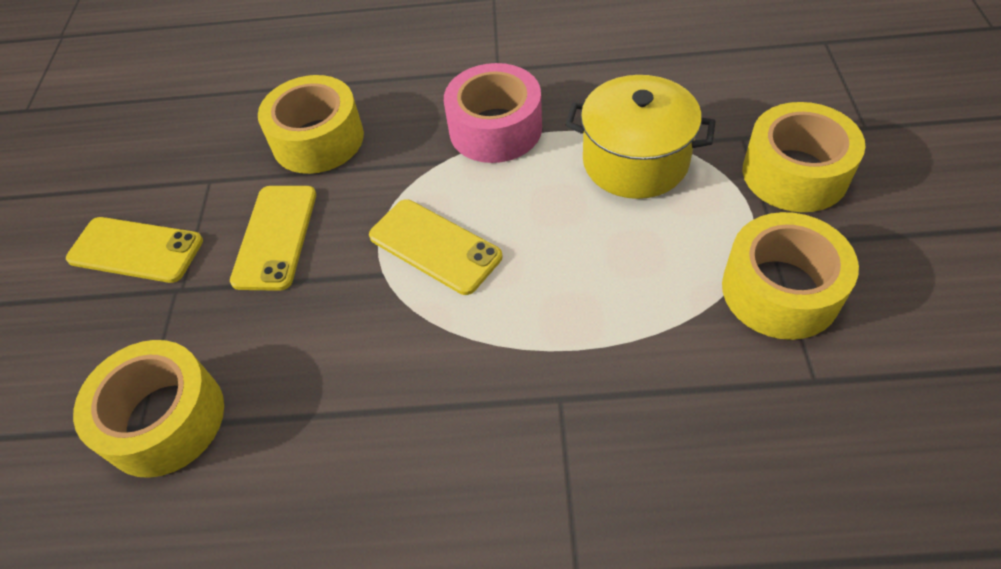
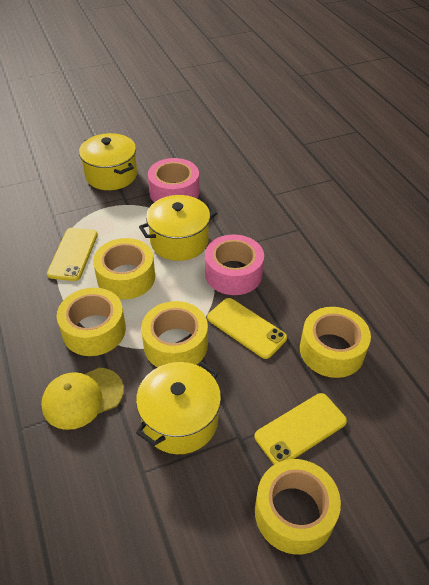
pink tape: [444,63,542,163] = 1 -> [148,158,199,202] [205,234,264,295] = 2
yellow cap: none = 0 -> [41,368,124,430] = 1
yellow pot: [566,75,716,199] = 1 -> [79,133,137,190] [136,361,221,454] [139,195,217,261] = 3
yellow tape: [73,340,224,478] [258,75,364,174] [722,212,859,340] [743,102,866,212] = 4 -> [57,288,126,356] [93,238,155,300] [141,301,208,368] [255,459,341,554] [300,307,371,378] = 5

